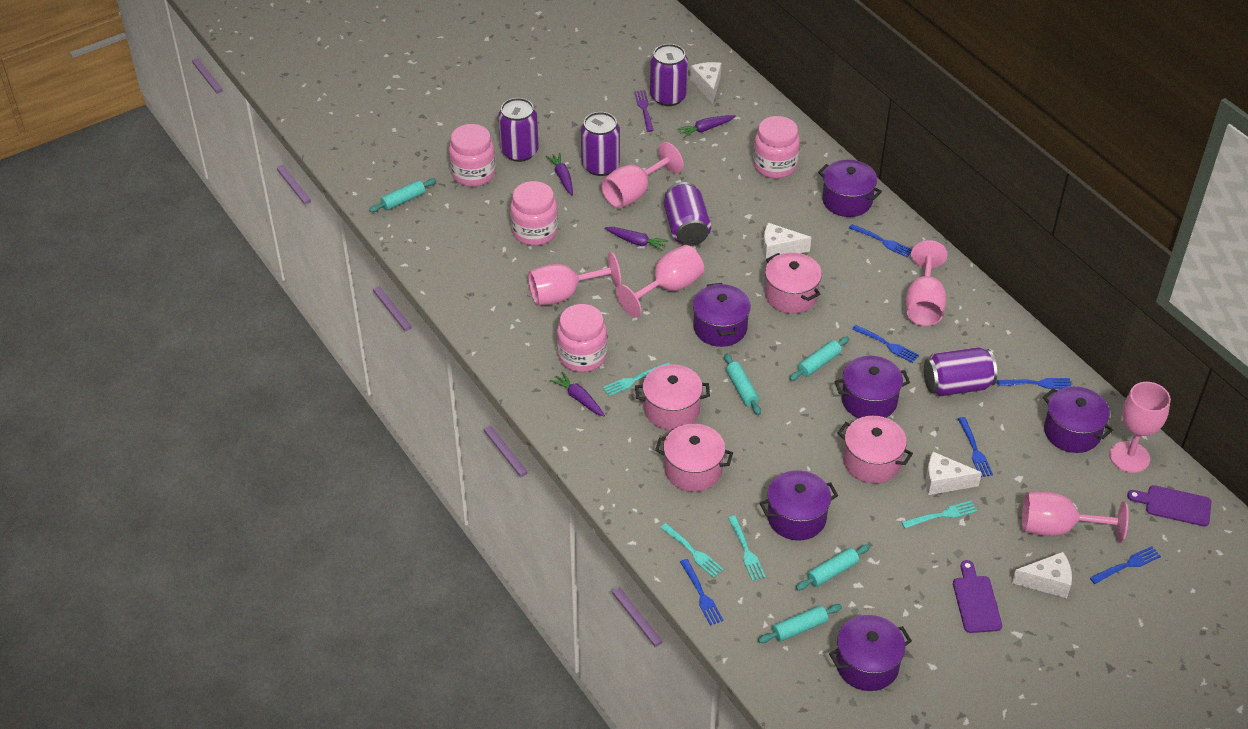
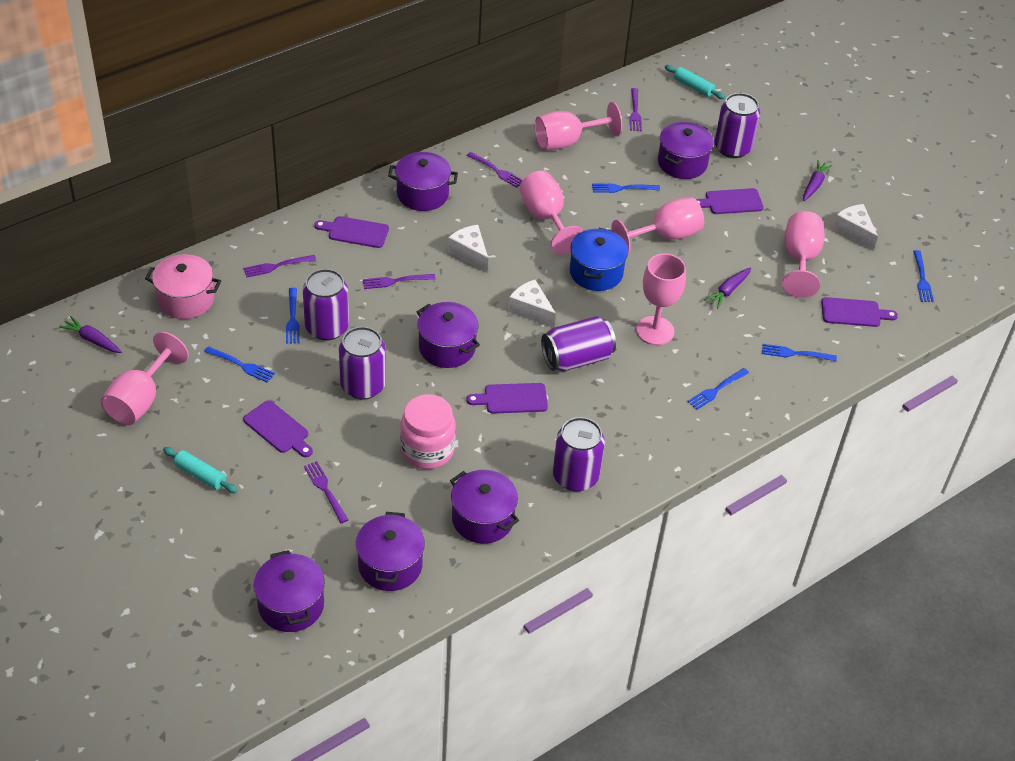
blue pot: none = 0 -> [570,228,628,291] = 1
pink jar: [449,124,496,187] [510,181,558,246] [557,304,607,372] [753,116,800,179] = 4 -> [400,394,456,469] = 1
pink pot: [635,364,710,430] [655,424,733,492] [765,252,822,314] [838,416,913,483] = 4 -> [145,254,221,319] = 1
purple carrot: [546,152,573,195] [550,371,605,416] [605,227,669,252] [677,115,736,138] = 4 -> [59,316,122,353] [704,267,751,308] [803,160,833,201] = 3
purple cutting board: [953,560,1002,633] [1127,485,1211,526] = 2 -> [243,400,313,457] [314,216,389,248] [466,383,548,413] [696,188,764,214] [821,297,898,327] = 5
purple fork: [634,90,654,132] = 1 -> [243,255,316,278] [304,461,348,523] [362,274,436,289] [467,152,522,188] [630,88,642,131] = 5
turquoise fork: [603,362,669,396] [661,523,724,578] [728,516,766,581] [901,501,977,528] = 4 -> none = 0
turquoise rolling pin: [369,178,436,212] [724,353,761,415] [758,604,842,643] [789,336,849,381] [796,544,870,590] = 5 -> [163,447,238,493] [665,65,725,99] = 2
white cheese: [690,62,721,103] [763,223,811,260] [926,452,982,495] [1012,552,1072,598] = 4 -> [448,225,488,272] [508,280,556,328] [833,204,878,251] = 3

